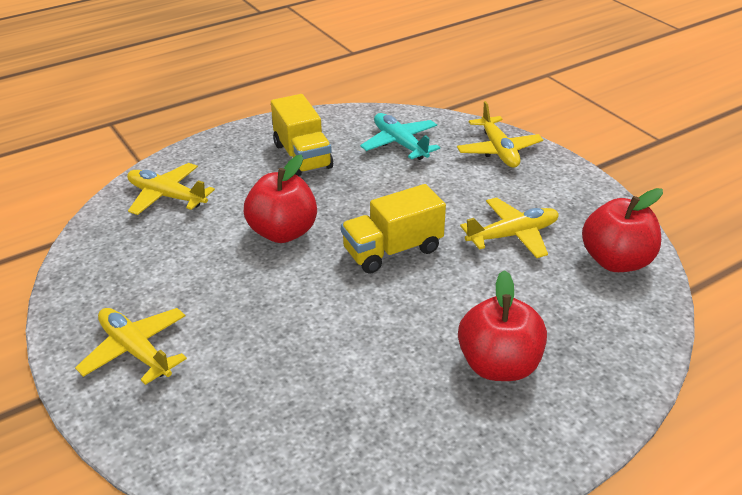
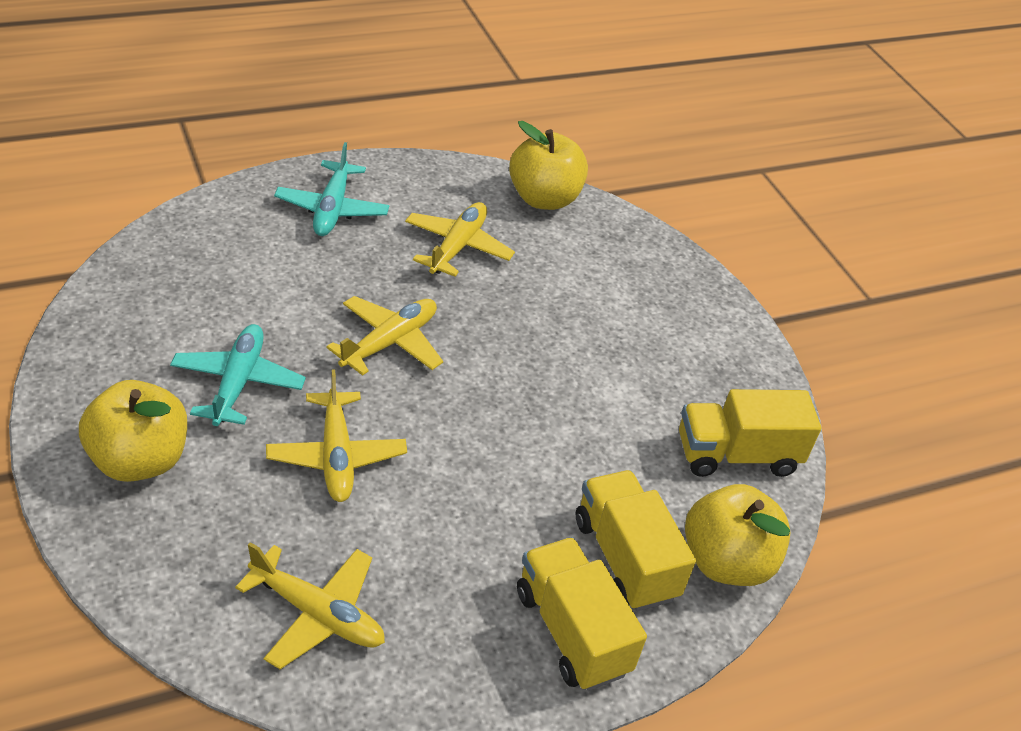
red apple: [244,154,317,243] [458,270,547,381] [582,188,663,272] = 3 -> none = 0
turquoise plane: [360,113,440,160] = 1 -> [170,324,306,426] [274,142,389,236] = 2
yellow apple: none = 0 -> [79,380,187,482] [509,121,588,210] [685,484,790,586] = 3
yellow truck: [271,94,333,176] [341,184,446,274] = 2 -> [517,537,647,691] [576,470,696,611] [679,389,821,477] = 3

